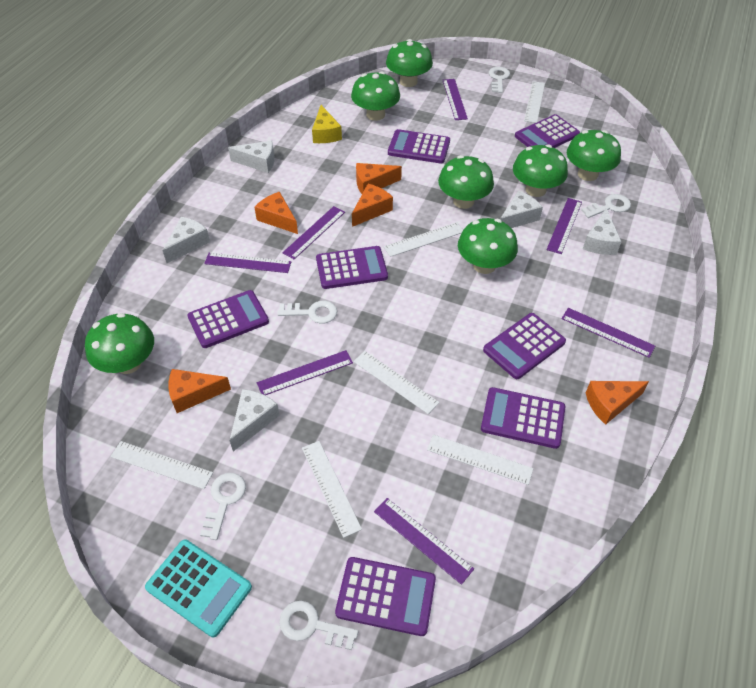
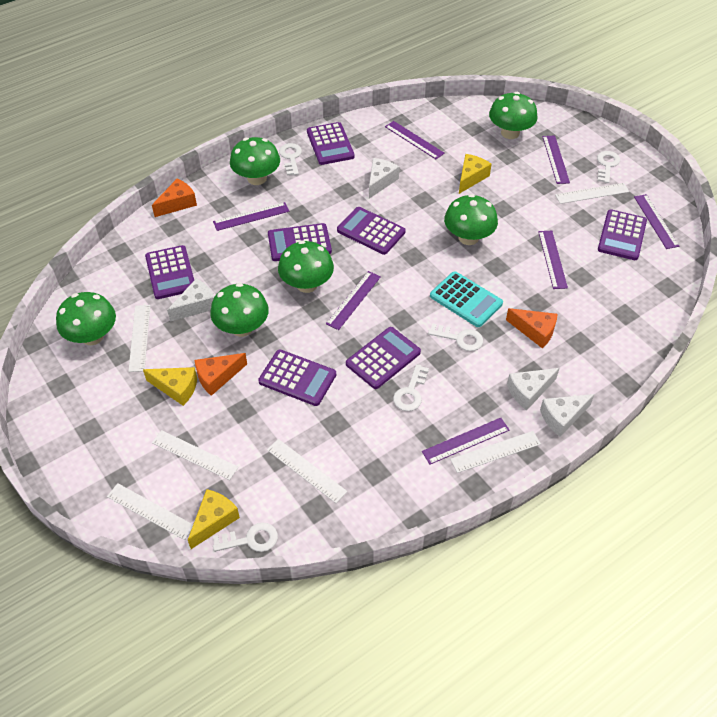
green mushroom: [85,313,154,374] [351,72,400,121] [386,39,433,87] [438,155,494,209] [458,218,518,274] [513,144,568,197] [567,130,621,181] = 7 -> [56,292,116,345] [210,283,269,337] [230,137,280,185] [278,241,334,293] [444,194,498,245] [489,92,538,139] = 6
orange cheese: [169,369,231,413] [254,192,298,234] [352,184,393,227] [356,163,402,194] [586,381,649,425] = 5 -> [152,179,197,217] [195,353,247,396] [506,308,558,348] = 3
white cheese: [162,217,210,263] [228,141,275,173] [229,389,280,452] [500,191,543,228] [583,208,622,255] = 5 -> [167,279,214,322] [369,158,399,199] [507,368,560,410] [540,394,595,437] = 4
yellow cheese: [312,105,342,143] = 1 -> [143,367,197,406] [188,489,240,549] [459,154,492,194] = 3

